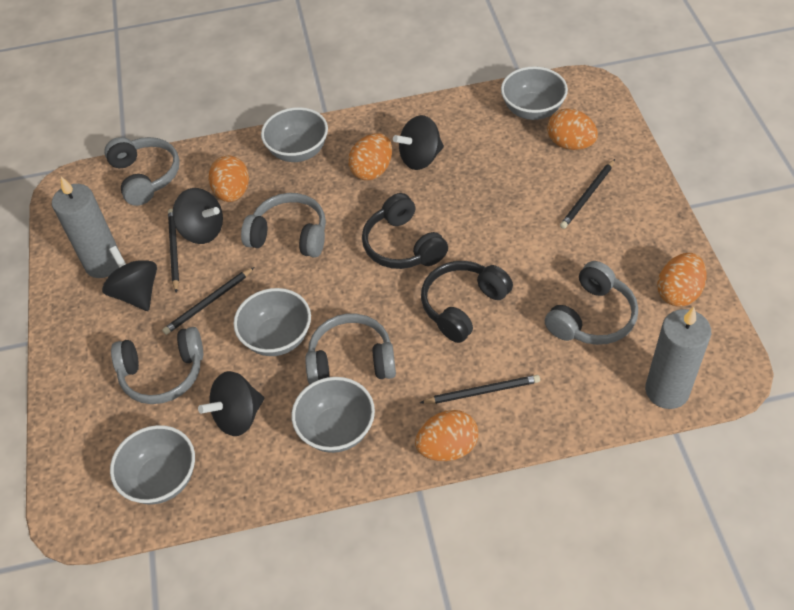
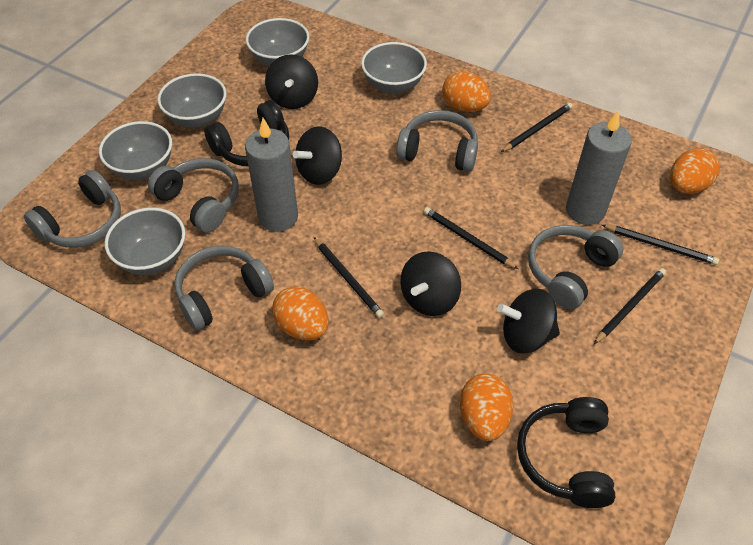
black pencil: [162,267,254,335] [168,209,179,293] [420,375,540,404] [560,159,615,229] = 4 -> [314,237,384,318] [424,207,518,269] [501,103,573,152] [594,268,666,344] [602,225,719,265] = 5
orange egg: [209,156,249,202] [348,133,392,180] [415,410,478,461] [547,108,598,150] [657,253,707,307] = 5 -> [272,286,329,340] [442,71,491,112] [460,373,514,441] [670,148,720,194] = 4

